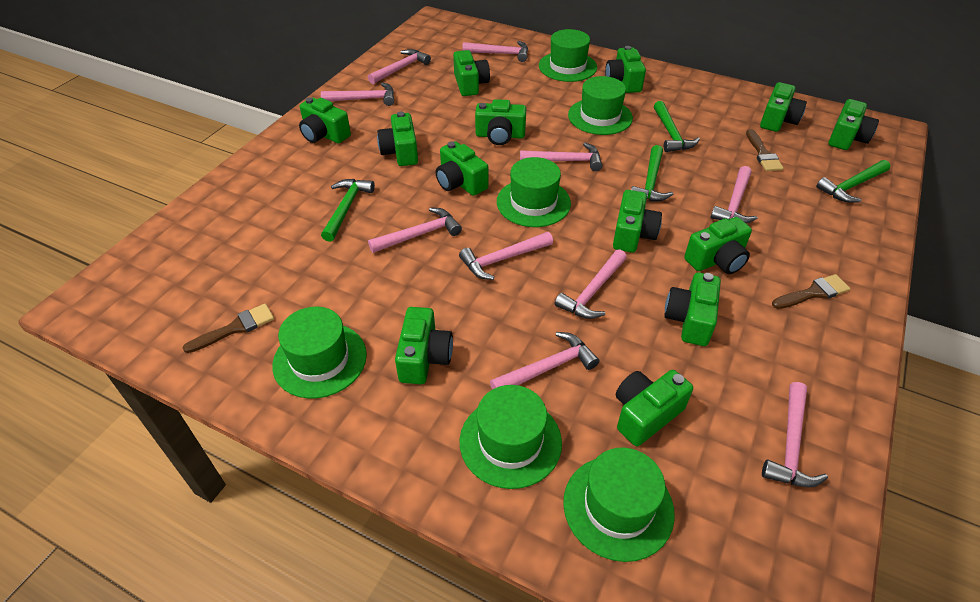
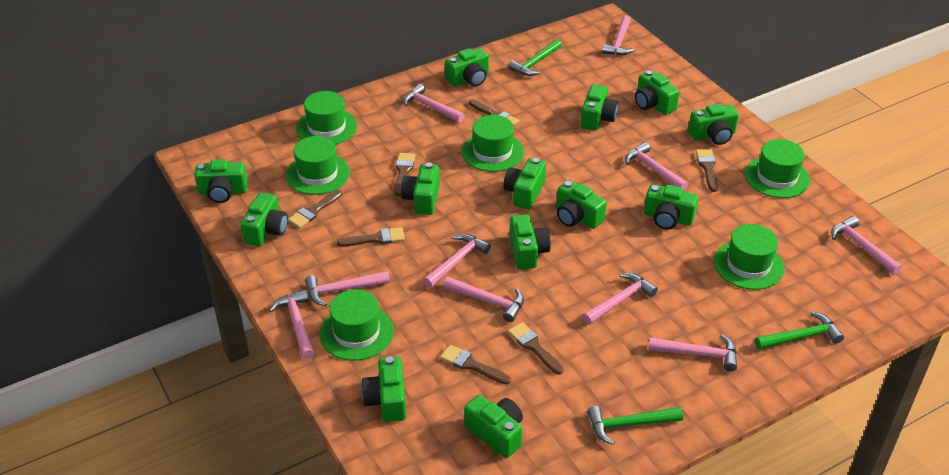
brown brush: [183,304,274,353] [746,129,784,171] [772,274,850,309] = 3 -> [288,190,342,228] [336,227,405,246] [394,153,415,196] [440,345,511,384] [469,99,519,126] [508,322,563,375] [696,149,718,192] = 7
green hammer: [321,179,375,242] [631,145,673,201] [654,101,700,152] [816,160,890,203] = 4 -> [508,39,562,76] [587,406,683,445] [755,311,844,350] = 3

